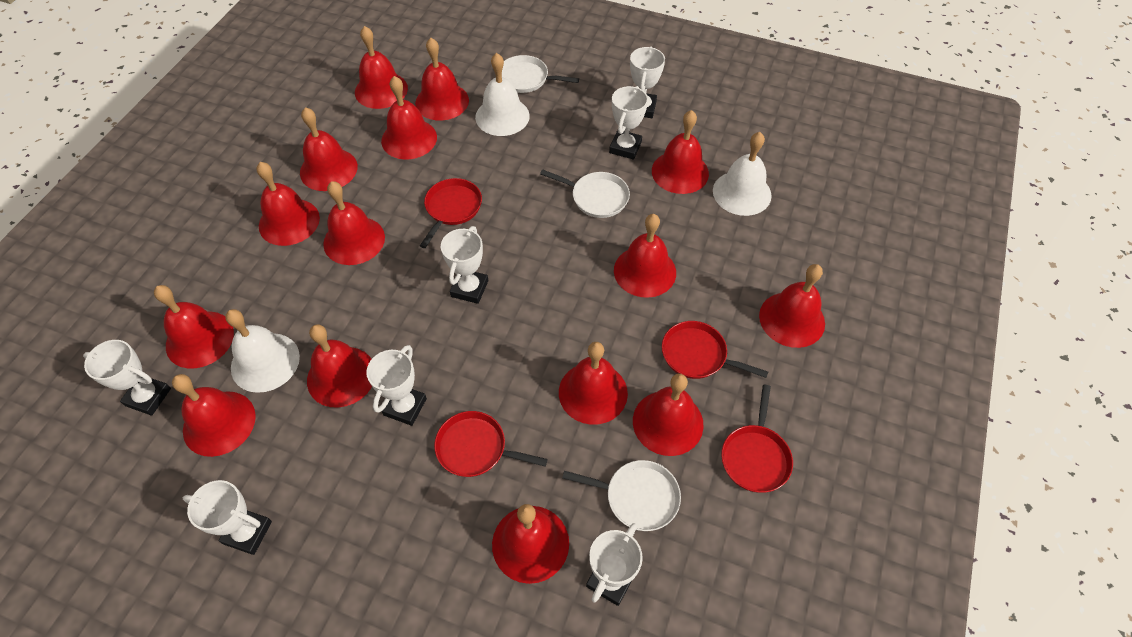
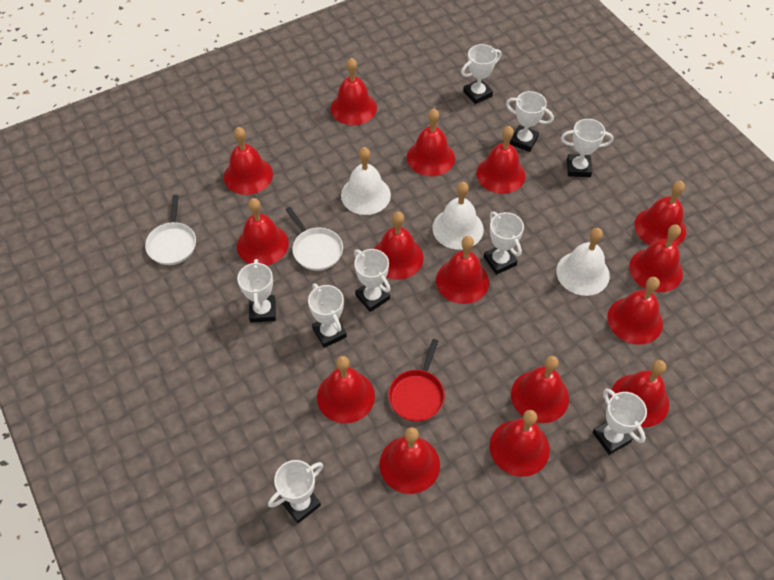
red pan: [420,178,482,248] [434,411,548,477] [662,321,768,379] [721,385,793,493] = 4 -> [388,339,445,422] = 1
white pan: [502,55,579,93] [540,169,630,218] [562,460,681,531] = 3 -> [145,195,196,265] [285,207,343,271] = 2
white trophy: [83,340,171,416] [183,480,272,555] [366,345,427,426] [441,226,488,304] [586,523,643,606] [609,86,648,160] [630,46,665,118] = 7 -> [237,259,276,323] [268,460,323,523] [308,283,347,348] [354,249,390,312] [461,44,501,104] [484,212,524,275] [506,91,554,152] [561,119,614,177] [592,388,647,455] = 9

